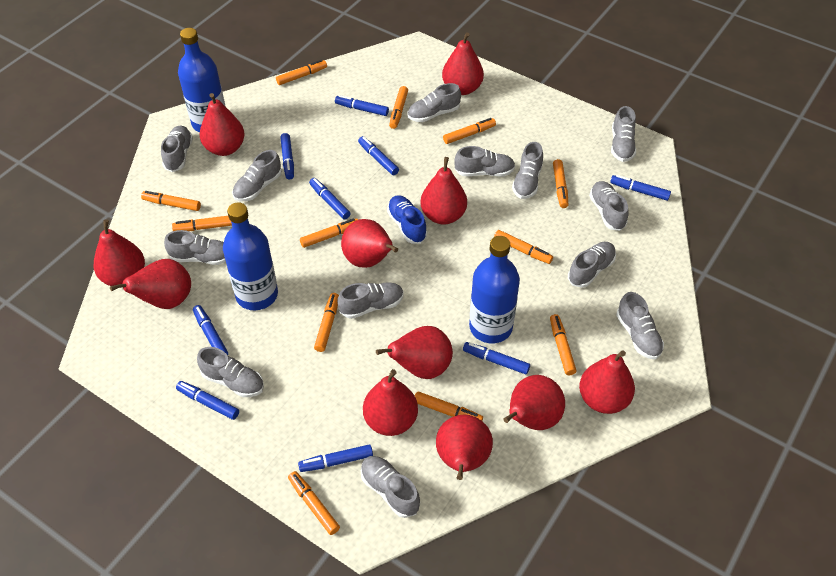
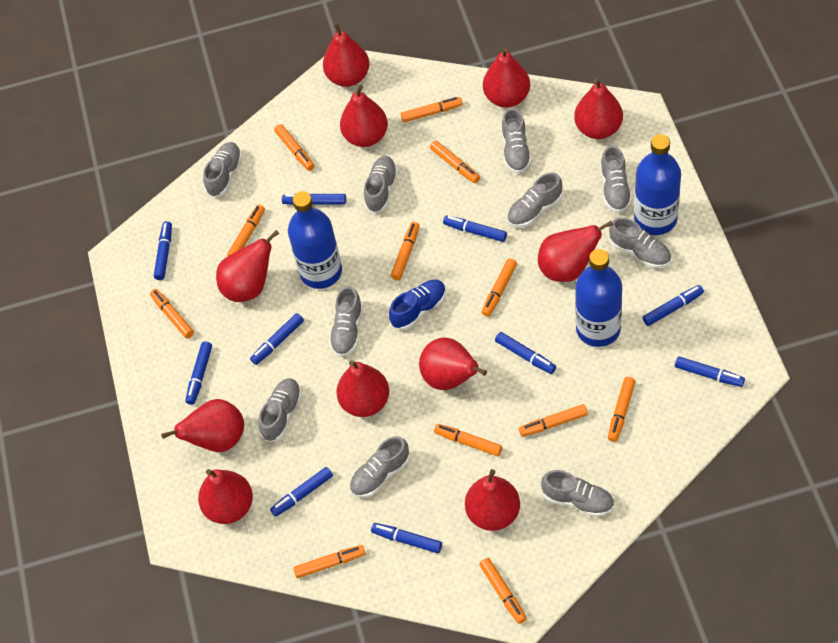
blue marker: [176,381,239,420] [193,305,228,355] [280,133,294,179] [298,444,373,472] [309,178,351,219] [335,95,389,116] [358,136,399,175] [463,342,530,374] [610,175,671,201] = 9 -> [154,221,172,280] [185,341,212,405] [250,313,304,365] [270,467,333,517] [282,194,346,205] [371,523,442,553] [443,216,507,242] [495,332,556,374] [643,285,704,326] [675,356,745,387] = 10
grey shoe: [161,125,193,172] [164,230,226,265] [197,347,264,397] [233,150,282,201] [337,282,404,319] [361,456,420,518] [408,83,461,122] [454,146,515,177] [512,142,543,199] [568,242,616,288] [589,181,629,231] [611,106,636,162] [616,292,664,359] = 13 -> [203,142,242,197] [258,378,302,442] [329,286,363,357] [349,436,410,498] [364,156,398,213] [502,108,532,174] [507,172,563,227] [541,470,614,517] [600,146,632,213] [609,217,671,268] = 10

